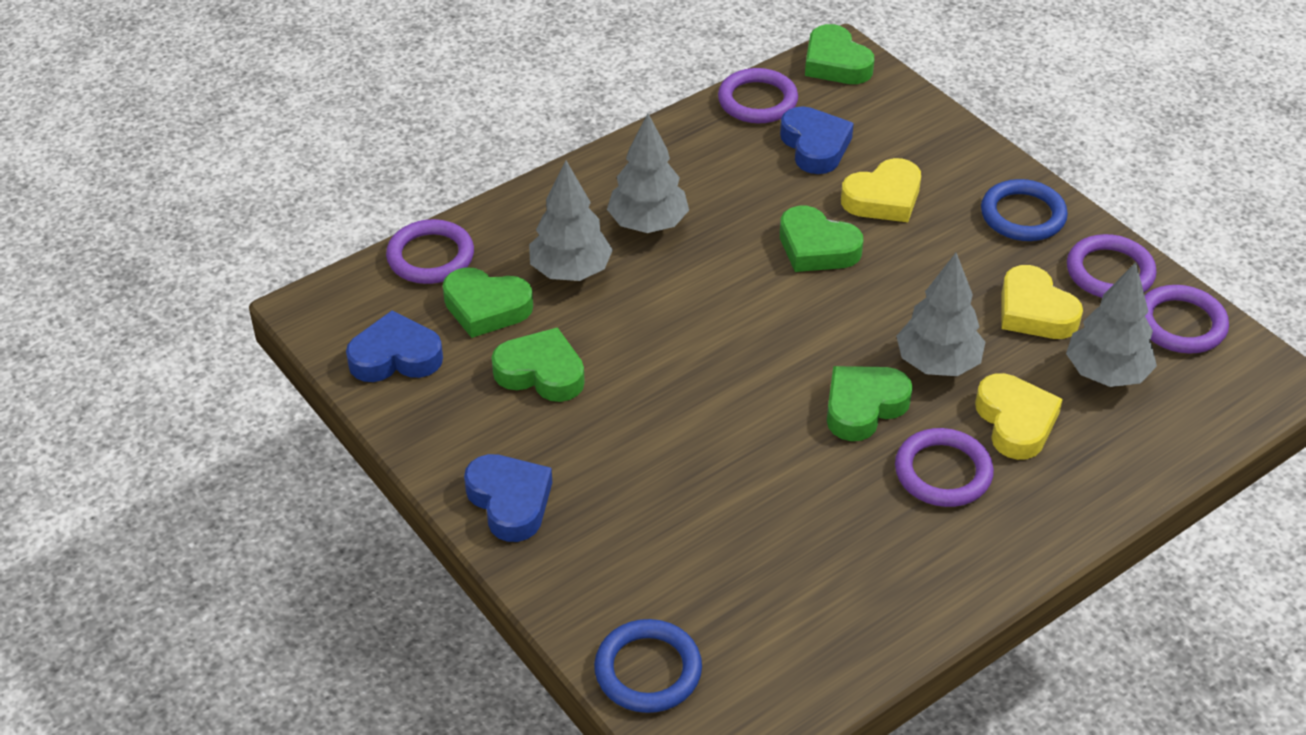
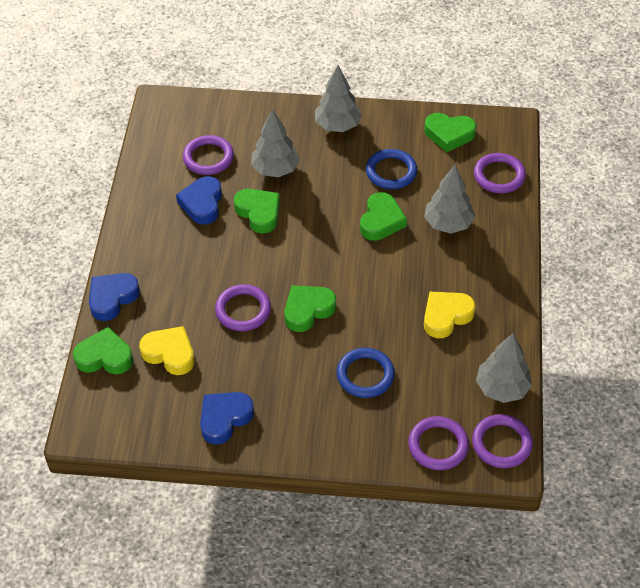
yellow heart: [841,158,921,222] [975,373,1063,460] [1002,265,1083,339] = 3 -> [139,326,195,375] [424,292,476,338] = 2

